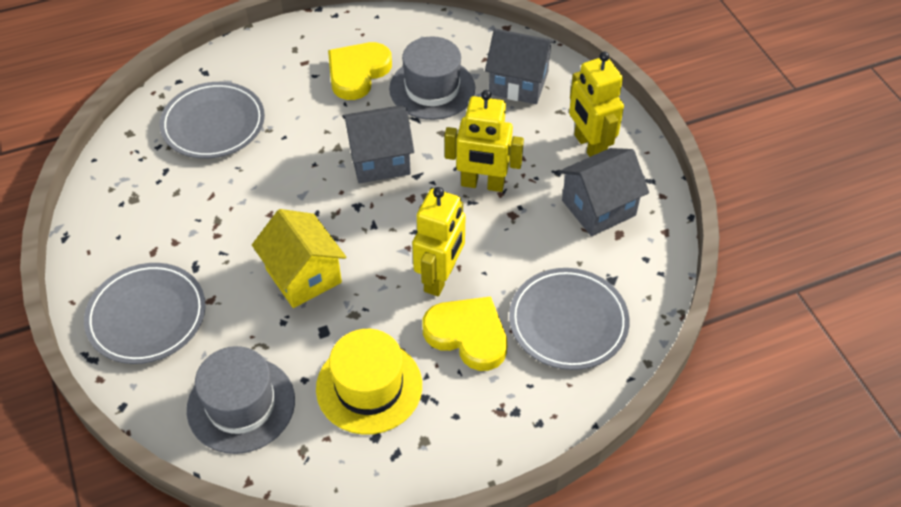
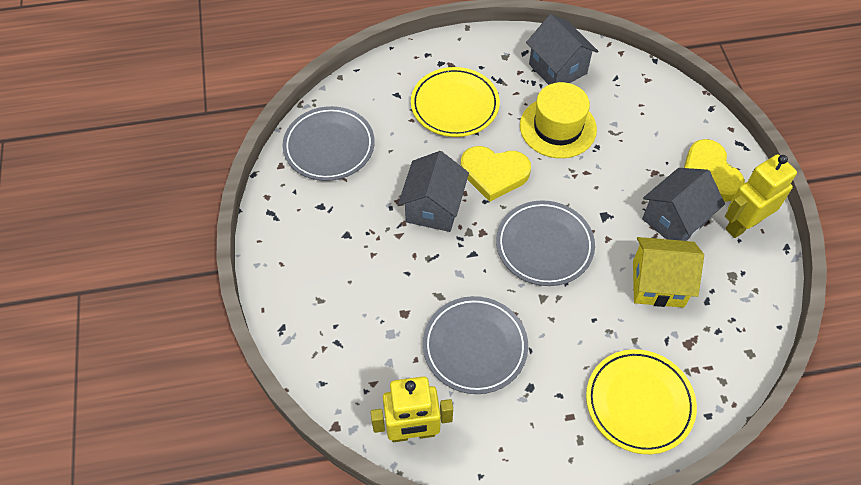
grey hat: [187,346,295,454] [389,36,475,120] = 2 -> none = 0
yellow plate: none = 0 -> [411,67,500,137] [586,349,697,454] = 2
yellow robot: [412,187,466,296] [445,90,524,192] [569,51,624,157] = 3 -> [371,376,453,442] [725,154,797,238] = 2

